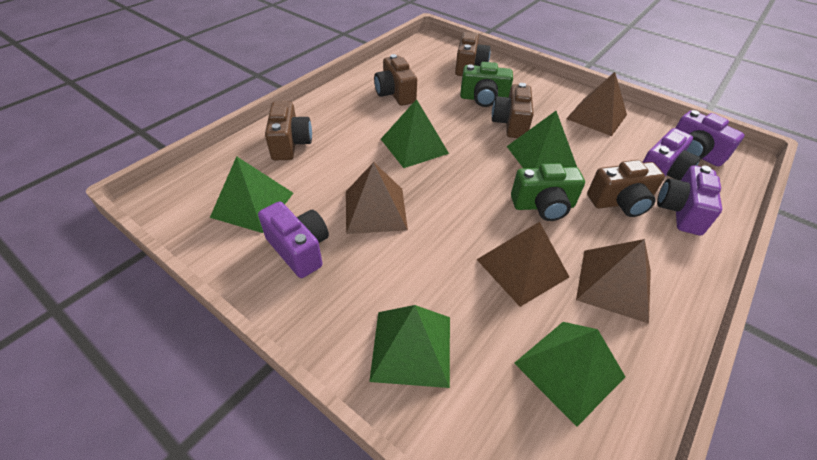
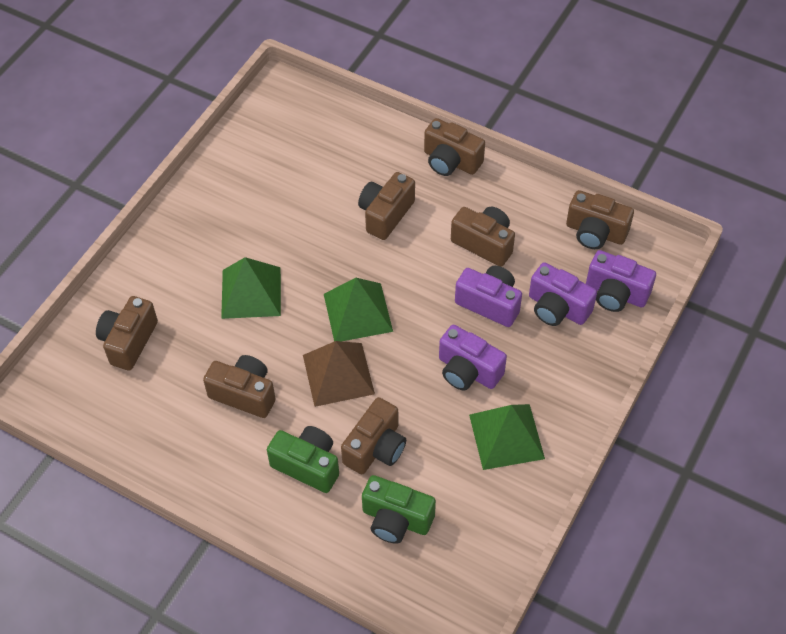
brown camera: [265,102,312,161] [374,54,417,106] [455,32,490,76] [492,83,534,138] [587,160,665,217] = 5 -> [96,296,158,371] [203,355,276,418] [341,397,406,474] [358,172,415,240] [424,118,485,176] [451,207,515,267] [566,190,634,249] = 7
brown pyramid: [346,162,408,234] [476,222,569,307] [566,72,627,136] [576,239,651,324] = 4 -> [303,341,375,407] = 1
green pyramid: [210,156,293,233] [369,305,450,388] [381,99,449,168] [507,111,577,168] [514,322,625,427] = 5 -> [221,257,281,319] [324,278,393,341] [469,404,545,470] = 3

